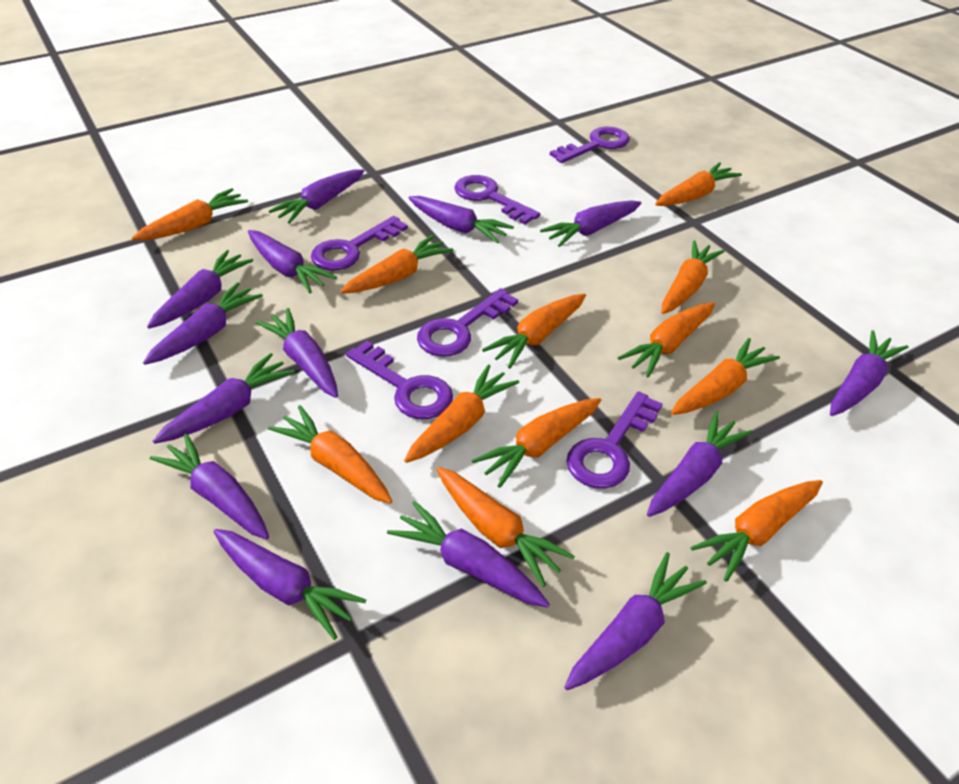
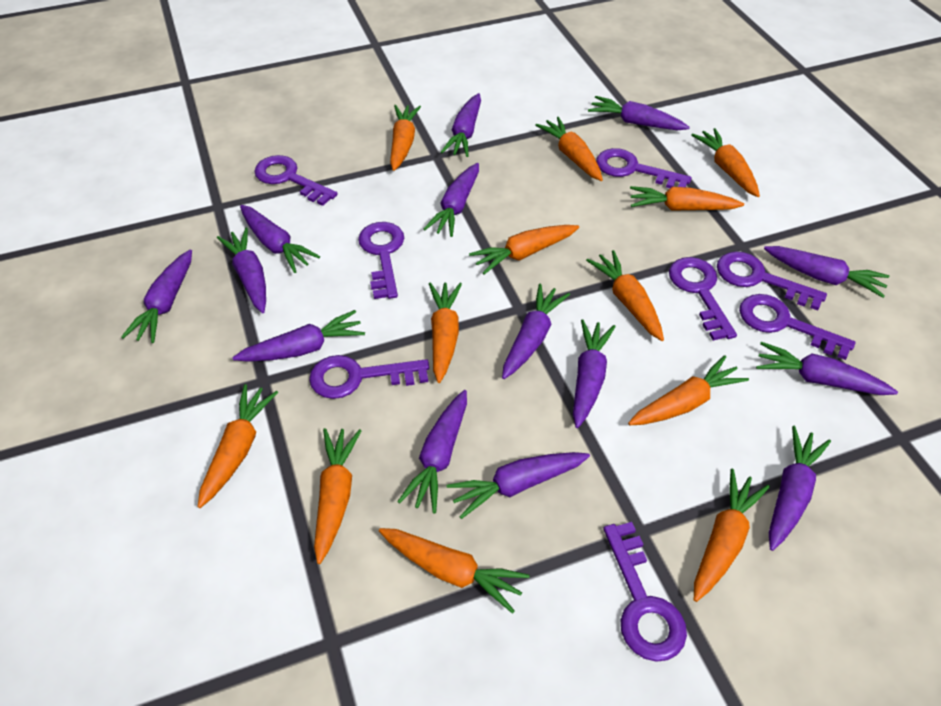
purple key: [311,216,408,271] [346,341,453,419] [417,288,518,357] [454,175,540,224] [550,127,630,163] [566,391,663,489] = 6 -> [254,155,338,206] [309,355,429,399] [358,222,404,299] [596,148,692,188] [603,522,687,662] [669,257,737,341] [717,251,827,310] [739,294,855,360] = 8

